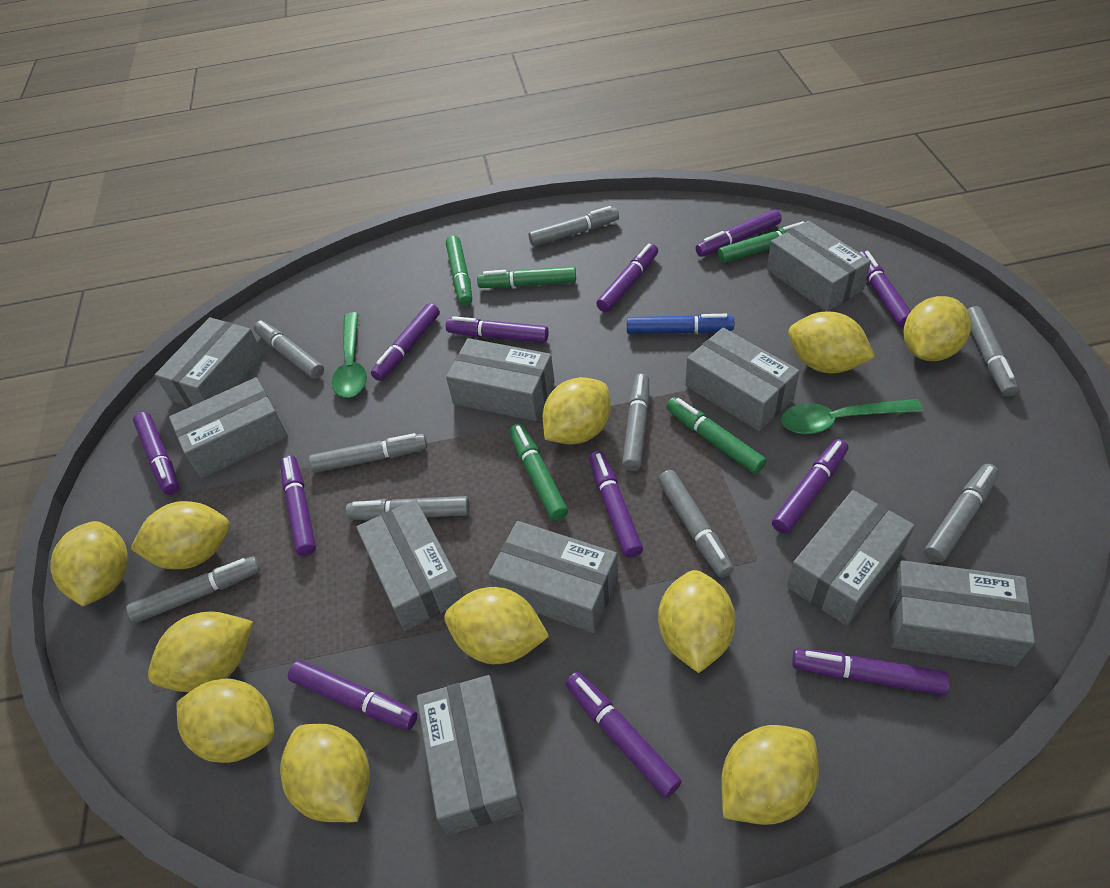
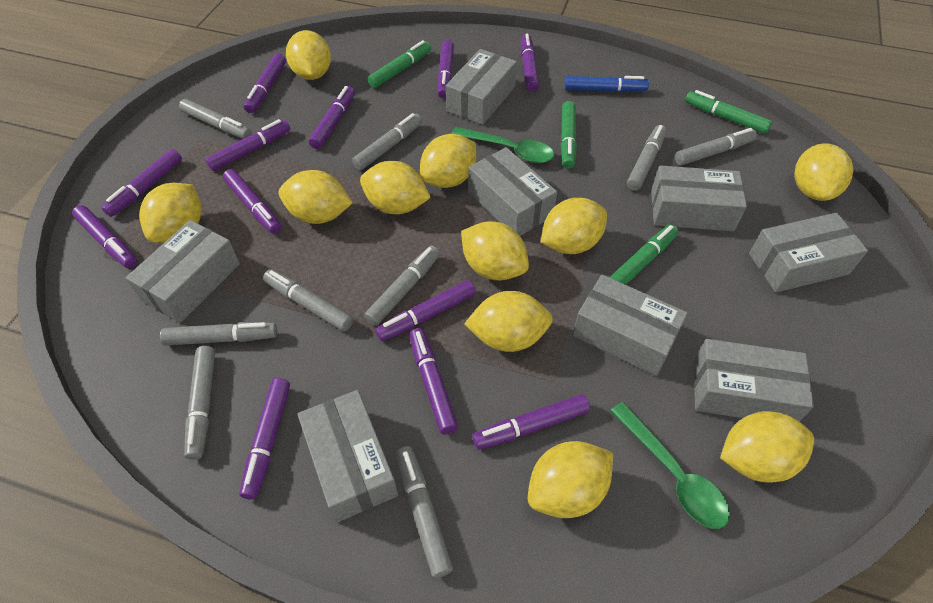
green marker: [446,236,472,306] [477,266,576,288] [510,424,568,521] [666,397,766,474] [718,221,804,263] = 5 -> [368,40,431,88] [561,101,577,169] [610,224,679,285] [685,90,772,134] = 4
grey box: [155,317,264,407] [169,377,288,478] [356,499,463,631] [417,675,523,835] [446,338,554,421] [489,521,618,633] [686,328,800,431] [767,220,871,312] [787,490,915,626] [889,560,1035,667] = 10 -> [126,220,240,323] [298,390,398,522] [446,49,517,125] [468,147,557,236] [573,274,688,376] [651,165,747,231] [694,339,814,421] [749,213,868,292] = 8

